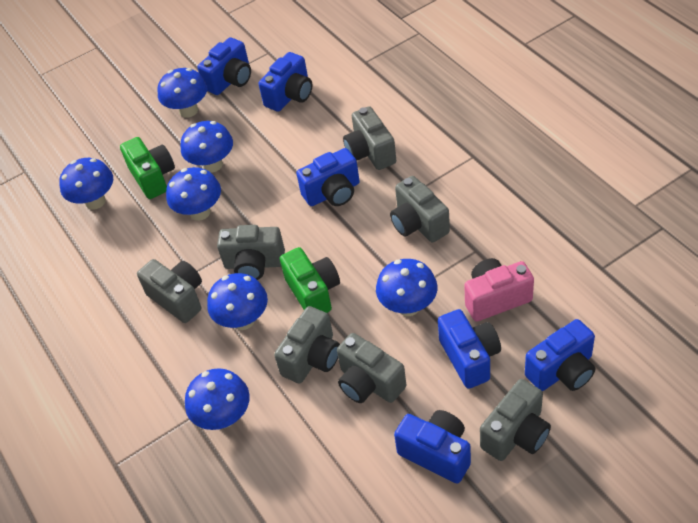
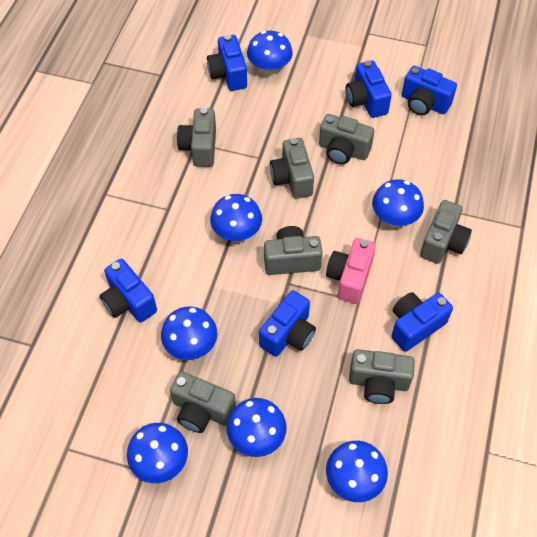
green camera: [120,137,175,199] [280,247,340,313] = 2 -> none = 0

